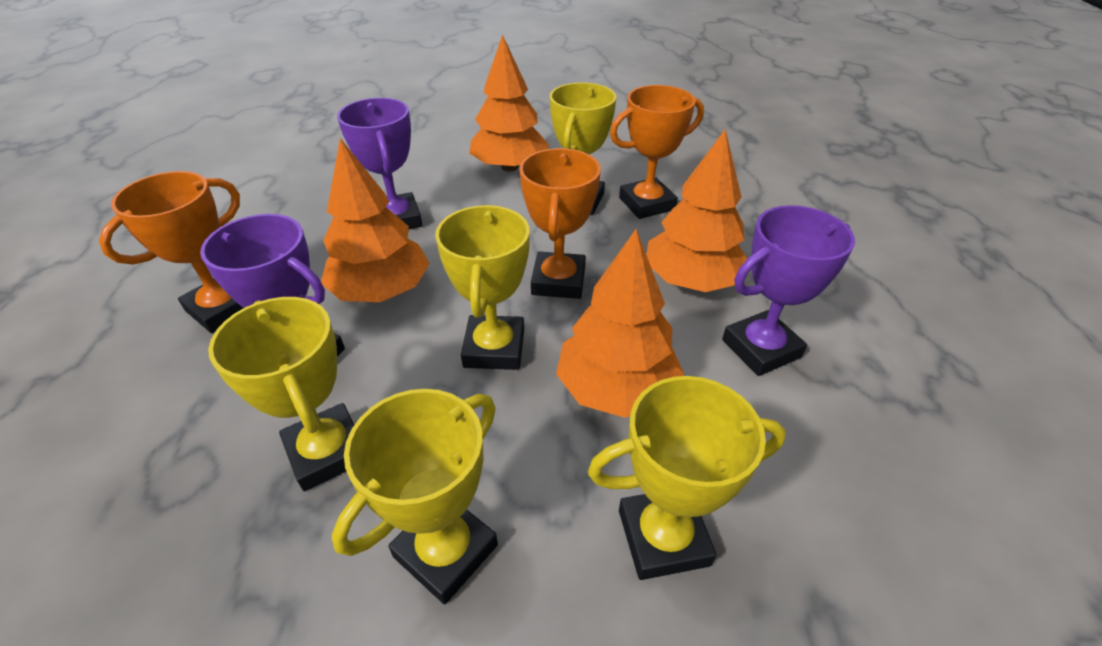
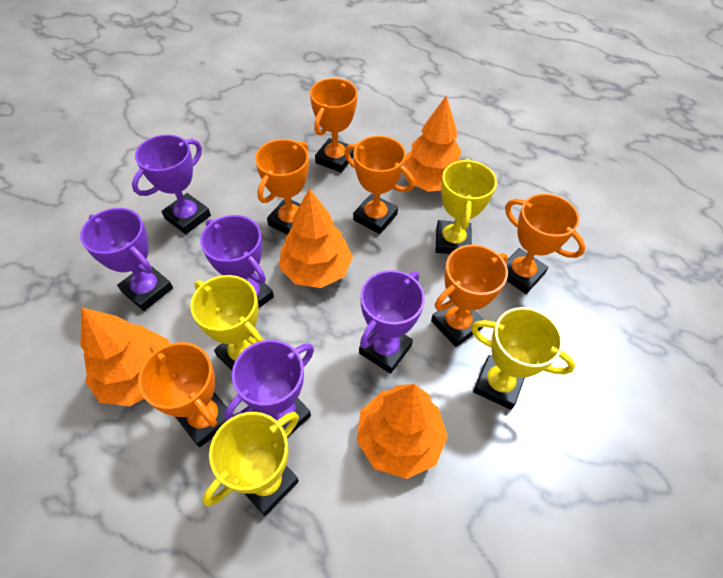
orange trophy: [99,171,244,333] [520,148,601,299] [610,85,704,219] = 3 -> [138,342,233,448] [255,139,309,235] [310,78,358,173] [344,136,415,234] [431,245,508,347] [505,194,586,294] = 6
purple trophy: [200,214,345,357] [337,98,422,230] [722,205,855,376] = 3 -> [80,208,173,311] [132,135,211,234] [200,215,274,309] [224,340,314,438] [359,270,425,374] = 5
yellow trophy: [208,297,354,491] [332,389,498,604] [435,205,530,370] [550,83,616,215] [588,376,786,580] = 5 -> [190,275,263,370] [202,412,299,516] [436,159,497,254] [471,307,575,410] = 4

